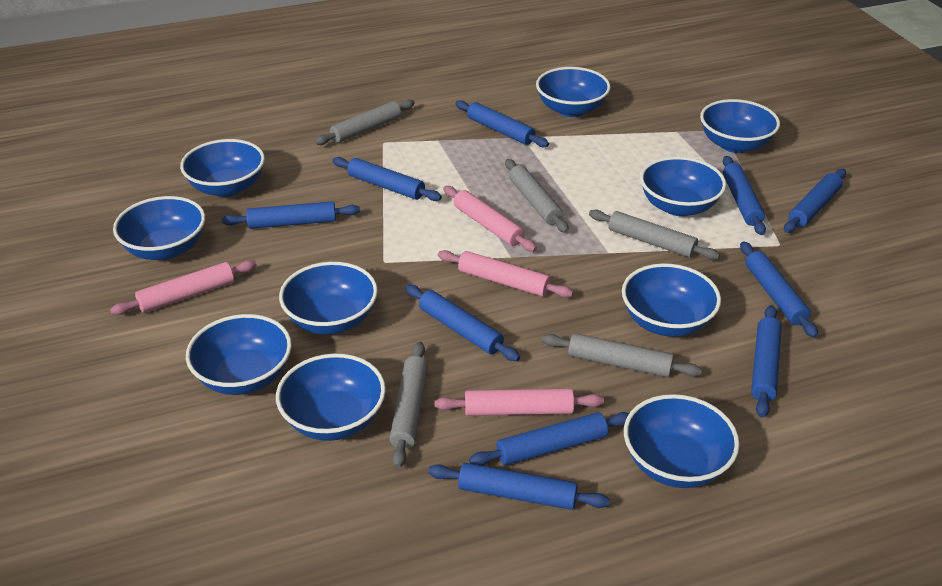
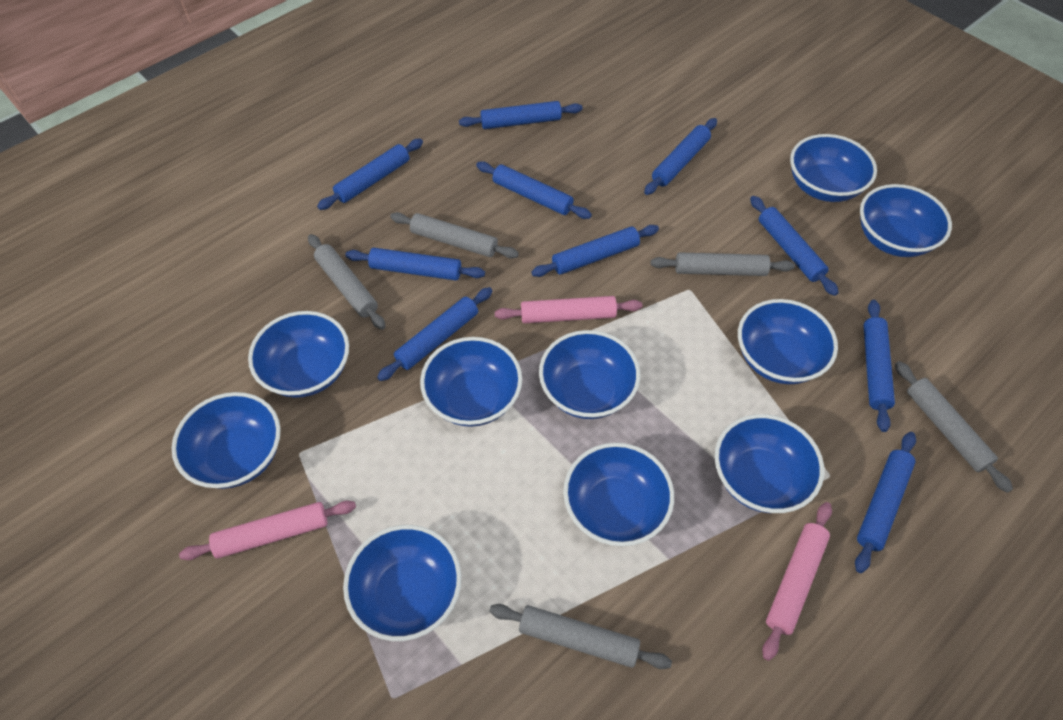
pink rolling pin: [110,260,257,315] [435,388,604,416] [438,250,574,298] [443,186,537,252] = 4 -> [179,500,356,560] [495,296,642,323] [762,502,832,661] = 3

